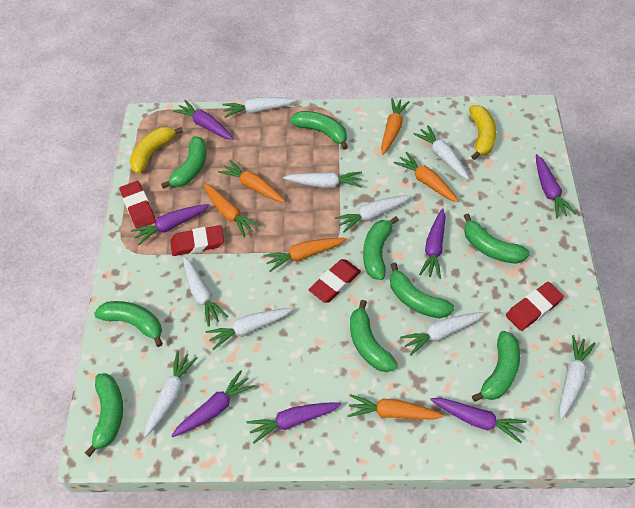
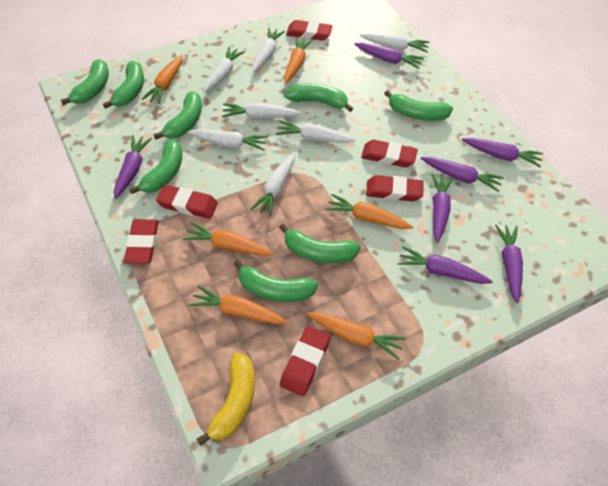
green banana: [85,374,123,457] [94,301,163,347] [161,136,207,189] [290,111,348,150] [350,300,398,372] [363,216,399,280] [390,263,454,318] [464,214,530,264] [472,331,520,402] = 9 -> [61,59,109,105] [103,61,144,109] [129,140,182,194] [154,91,202,139] [234,260,318,302] [279,224,361,263] [285,83,353,112] [384,90,453,121] = 8
red eraser: [119,181,156,228] [170,225,224,256] [309,259,361,303] [506,282,564,331] = 4 -> [124,219,159,264] [156,185,218,219] [280,326,331,396] [286,20,333,41] [361,140,418,167] [366,175,424,202] = 6
white carrot: [145,351,198,437] [183,256,228,327] [206,308,293,350] [222,97,296,118] [283,171,362,188] [335,195,411,233] [400,312,485,356] [414,125,469,179] [559,335,596,420] = 9 -> [187,129,268,151] [203,46,245,93] [222,103,301,119] [250,153,295,216] [253,28,285,72] [276,121,356,143] [360,33,430,53] = 7
yellow banana: [129,127,183,174] [469,105,496,160] = 2 -> [197,352,255,446] = 1

